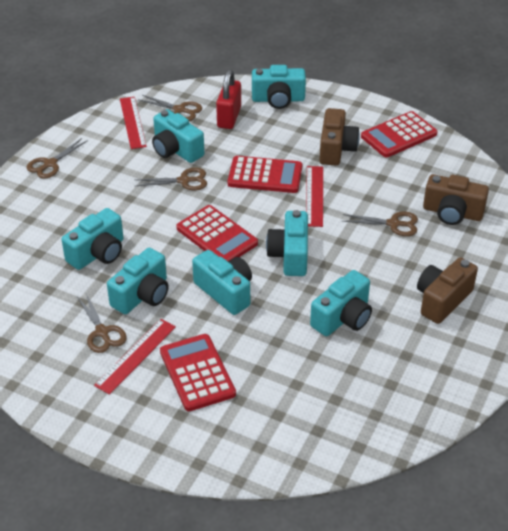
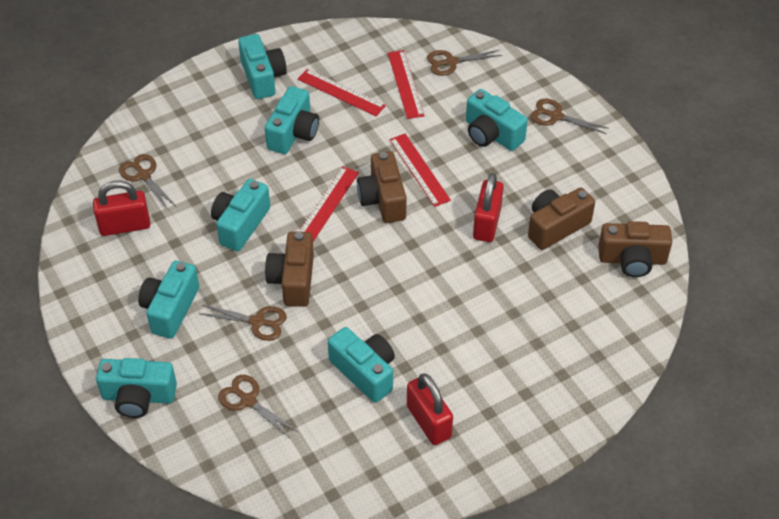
brown camera: [319,108,360,166] [417,257,478,324] [423,174,489,225] = 3 -> [265,231,314,307] [357,151,407,223] [528,187,595,250] [598,221,672,277] = 4
red calculator: [160,334,236,411] [176,205,258,261] [228,156,302,193] [361,111,438,157] = 4 -> none = 0
red padlock: [216,69,241,129] = 1 -> [93,180,150,236] [407,373,453,445] [473,173,504,242] = 3
red ruler: [94,319,176,395] [120,97,147,149] [306,166,323,227] = 3 -> [298,69,386,116] [299,167,359,242] [388,50,425,119] [389,134,451,207] = 4

